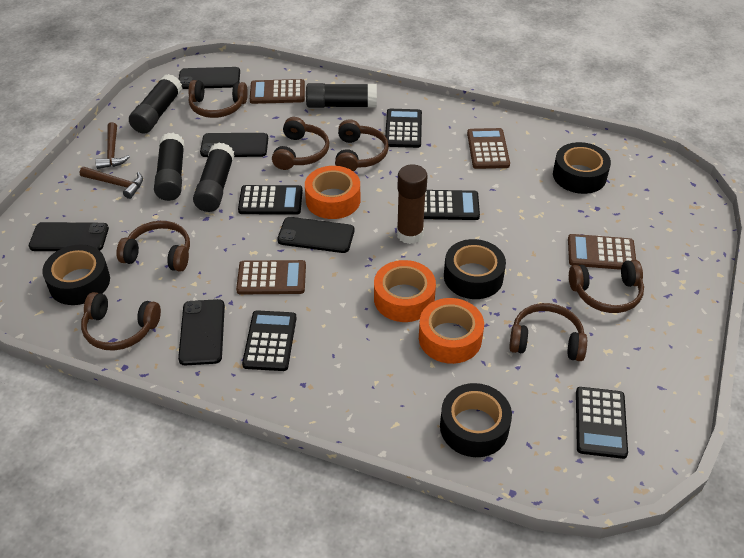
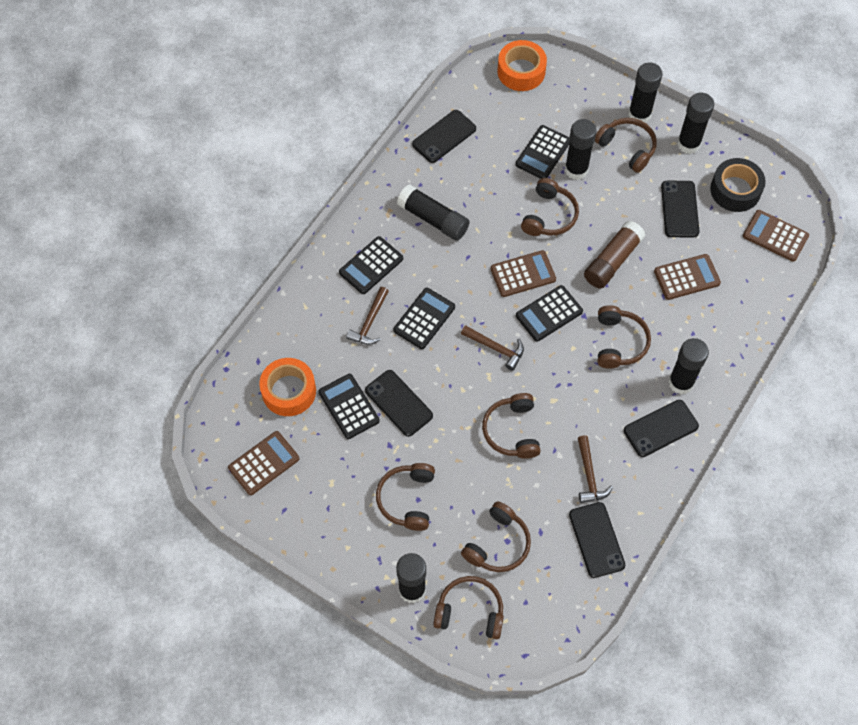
black glue stick: [129,74,182,134] [154,133,185,201] [193,143,235,212] [306,83,377,108] = 4 -> [396,553,426,603] [397,185,470,241] [565,119,597,180] [628,62,662,123] [668,338,709,395] [677,93,714,154] = 6
black tape: [42,244,110,305] [440,383,512,457] [444,239,506,299] [553,142,611,194] = 4 -> [710,158,766,212] = 1
brown hammer: [80,167,143,199] [95,122,130,169] = 2 -> [346,287,389,345] [461,325,524,371] [578,435,613,503] = 3
orange tape: [305,166,360,219] [374,260,436,322] [419,298,484,364] = 3 -> [259,358,316,416] [497,40,547,91] = 2

